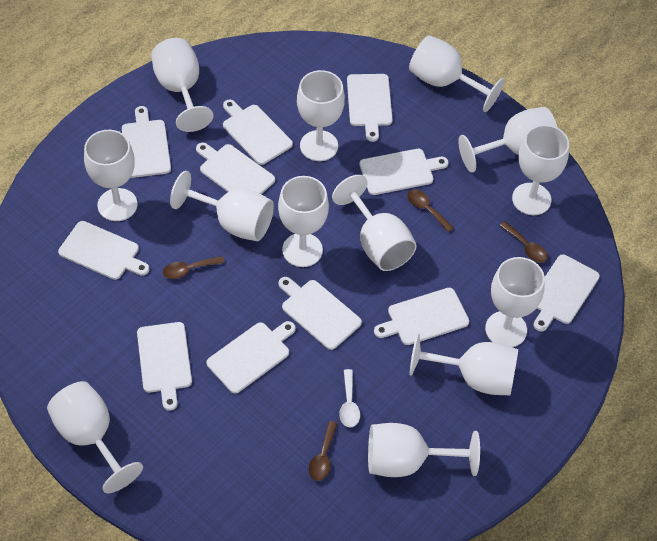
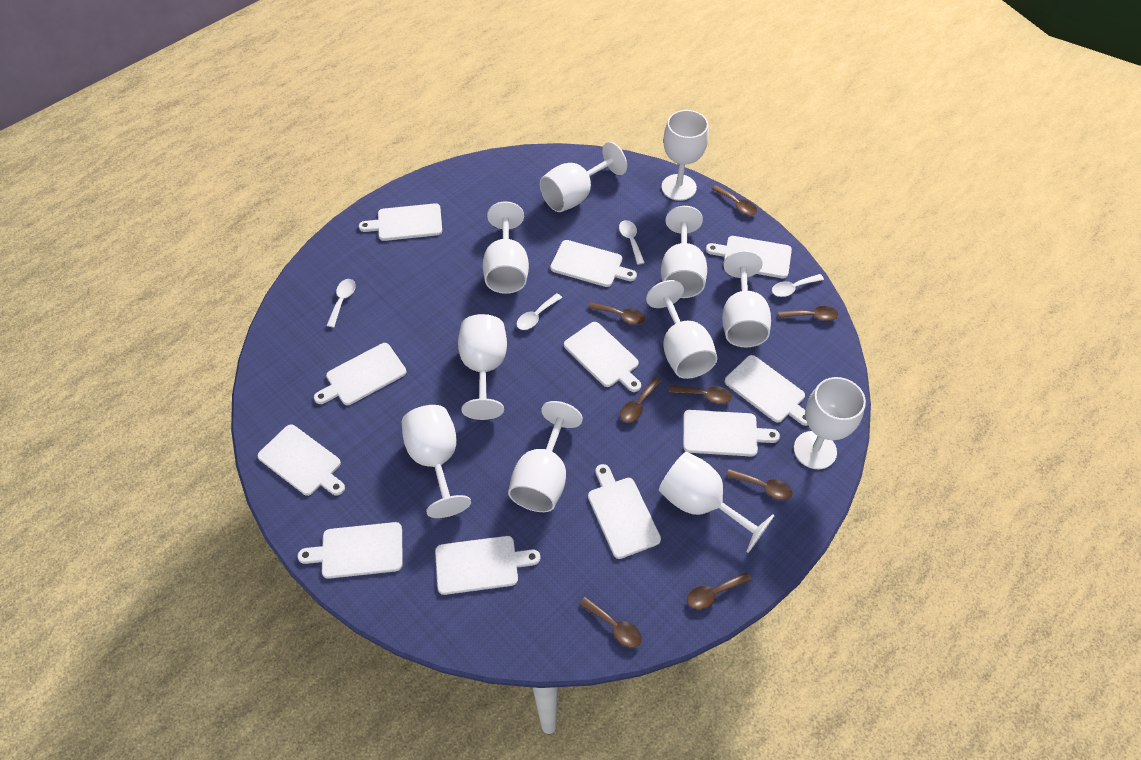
brown spoon: [163,256,225,279] [309,421,338,481] [407,189,454,232] [499,221,548,263] = 4 -> [579,597,642,648] [588,302,646,324] [620,377,662,423] [669,385,732,404] [687,572,752,609] [712,185,757,215] [726,469,793,500] [778,306,838,321] = 8
white goblet: [47,381,143,493] [84,130,137,221] [151,38,213,132] [170,171,274,241] [278,176,329,267] [297,70,345,161] [332,175,417,271] [368,423,480,477] [409,35,505,112] [410,333,518,395] [458,107,558,172] [485,257,545,347] [512,125,569,215] = 13 -> [402,405,471,518] [458,314,507,420] [483,201,529,294] [508,401,583,512] [540,142,627,212] [646,280,717,379] [659,452,775,553] [661,110,709,201] [661,206,707,298] [722,250,771,347] [794,377,866,469] = 11
white spoon: [339,369,360,428] = 1 -> [326,279,356,327] [517,293,562,330] [619,220,645,265] [772,274,824,297] = 4

